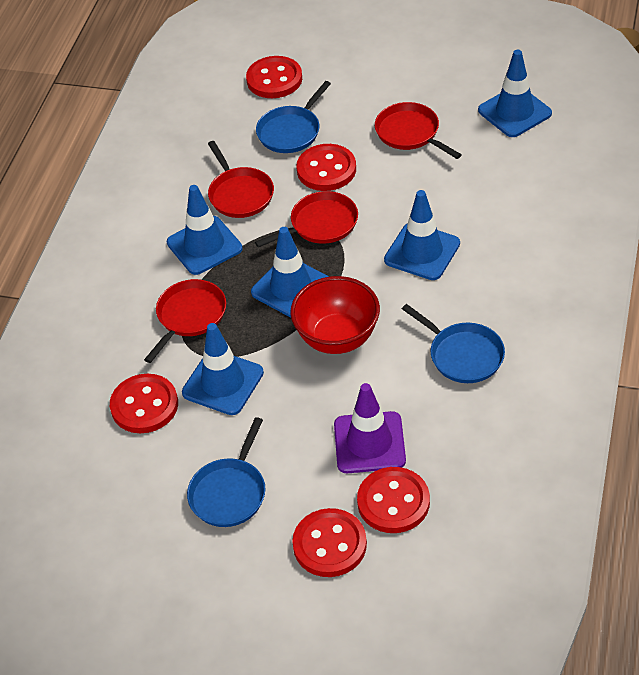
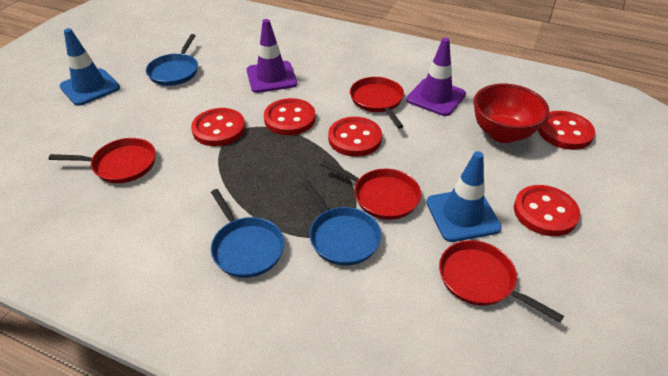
blue traffic cone: [167,185,243,275] [182,323,264,415] [251,227,329,317] [384,190,460,280] [478,50,552,137] = 5 -> [59,28,120,106] [426,151,502,242] = 2
purple traffic cone: [334,383,406,473] = 1 -> [247,19,297,93] [406,38,466,116] = 2

